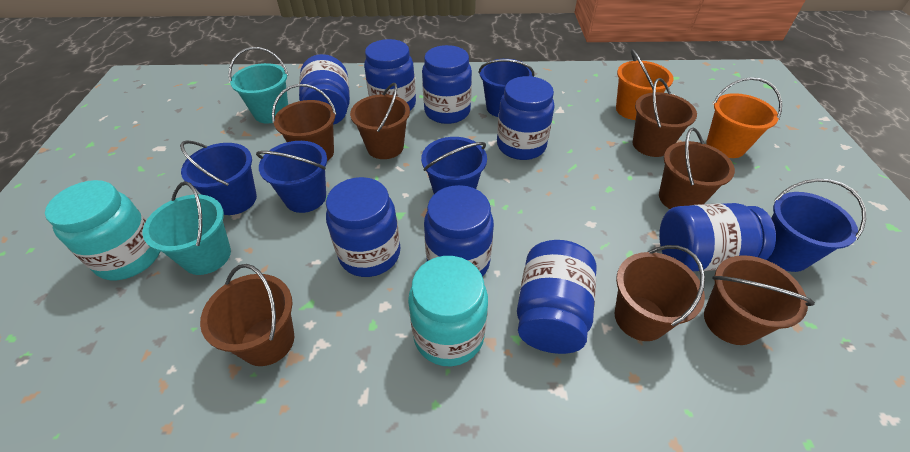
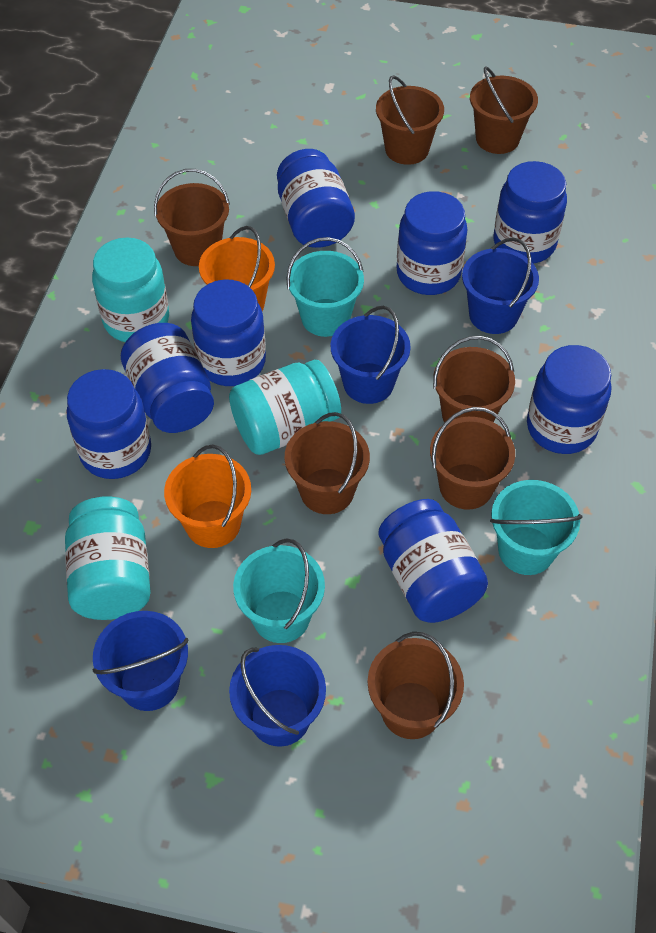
blue bucket: [180,140,257,215] [256,141,327,213] [421,137,487,194] [478,59,534,117] [767,179,866,272] = 5 -> [93,611,188,711] [229,645,326,747] [331,306,411,404] [462,237,539,334] = 4
turquoise bucket: [142,181,231,275] [228,47,288,123] = 2 -> [233,538,325,643] [286,237,364,337] [490,480,583,575] = 3
turquoise jar: [45,180,160,280] [408,256,488,366] = 2 -> [65,497,151,620] [92,238,169,342] [229,360,341,455] = 3

